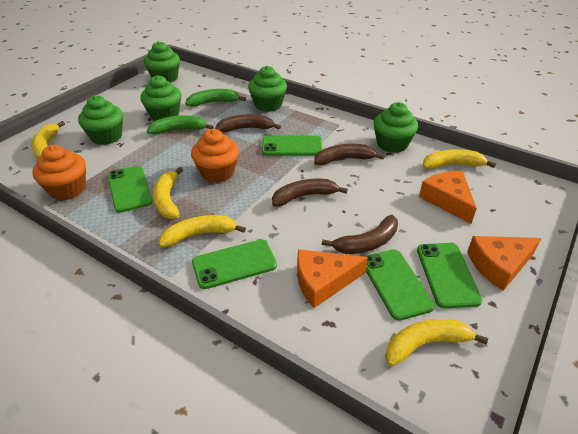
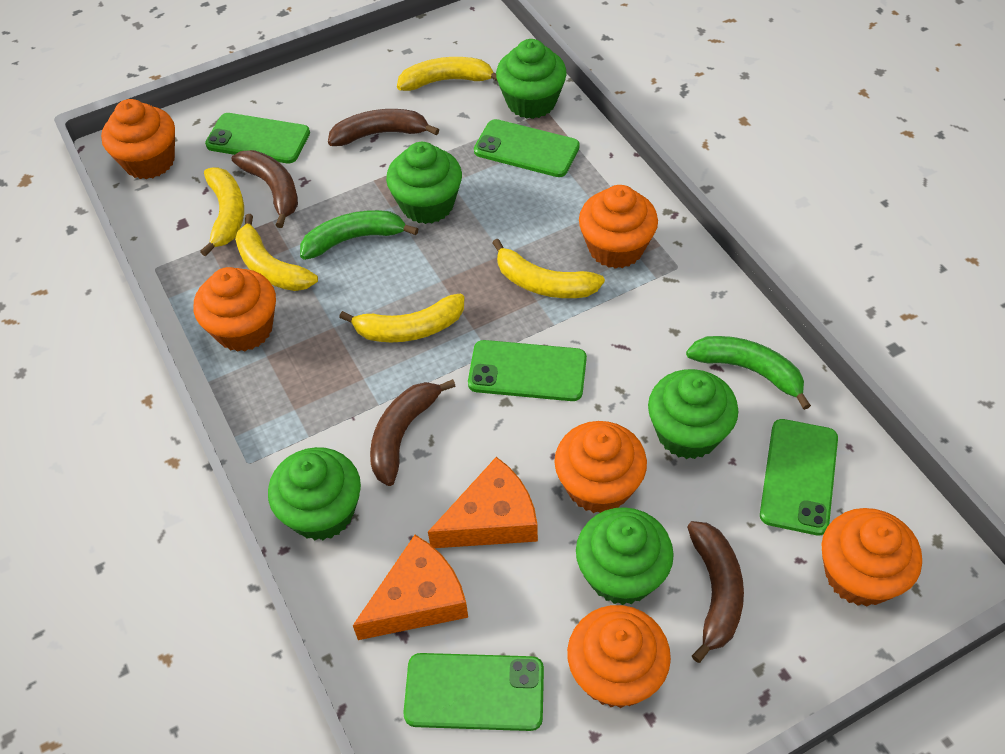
orange cheese: [297,249,368,308] [419,171,477,224] [467,236,542,291] = 3 -> [353,535,468,640] [428,457,538,548] = 2
orange cupcake: [32,145,86,200] [191,129,239,183] = 2 -> [101,99,175,179] [194,267,276,352] [554,421,647,513] [567,605,671,708] [579,185,658,269] [822,508,922,606] = 6

